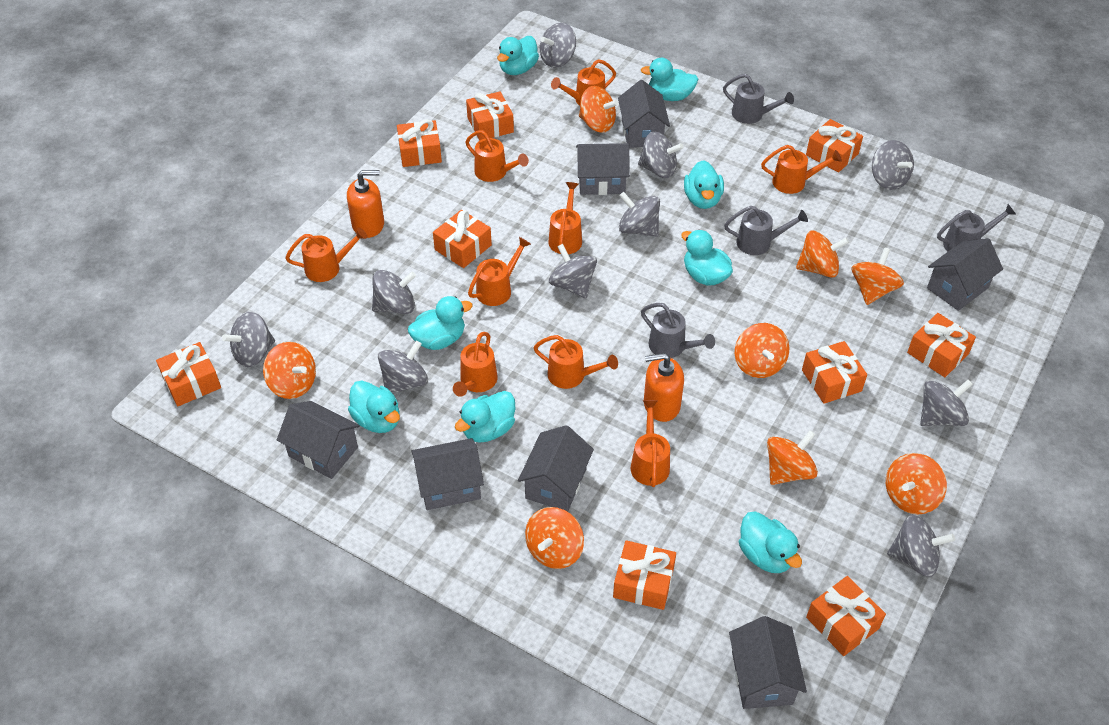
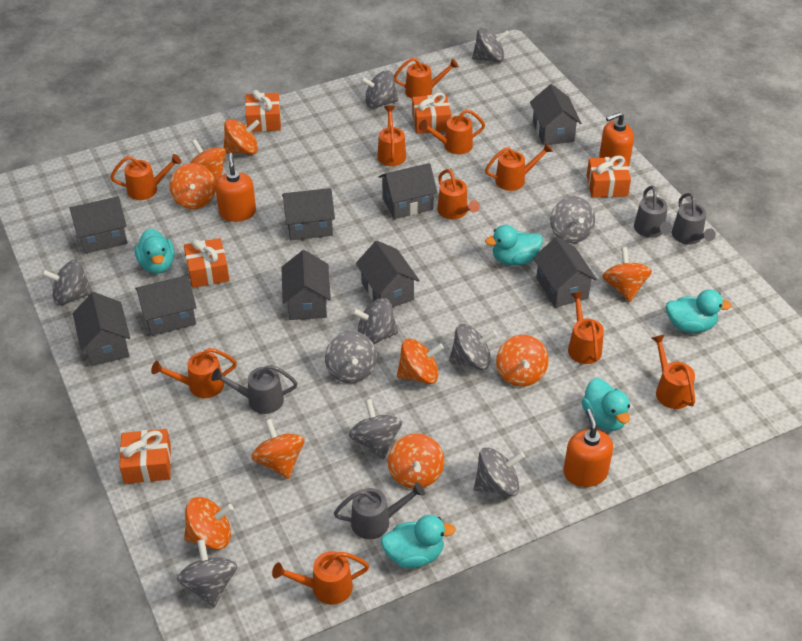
grey house: [277,401,360,479] [411,438,484,510] [518,425,594,512] [576,143,630,195] [618,80,670,148] [729,616,807,709] [927,238,1003,311] = 7 -> [70,196,127,254] [73,292,130,366] [135,276,197,336] [281,250,331,320] [282,188,335,240] [356,241,420,308] [379,163,438,219] [530,84,581,146] [533,237,597,308] = 9
orange gift: [156,342,221,406] [397,119,442,167] [433,210,492,268] [466,91,514,141] [613,540,676,610] [802,341,867,404] [806,119,863,172] [806,576,886,656] [907,313,976,377] = 9 -> [120,429,171,484] [184,238,229,288] [245,90,281,132] [412,93,451,134] [587,155,631,198] = 5
orange soap dispenser: [347,170,384,238] [644,353,684,422] = 2 -> [215,153,256,222] [563,409,613,487] [599,112,634,167] = 3
orange spinning top: [263,342,316,399] [525,507,584,569] [579,86,618,133] [735,323,789,378] [767,430,818,485] [796,230,849,278] [851,247,904,305] [886,453,947,514] = 8 -> [170,163,216,209] [184,497,234,550] [190,139,226,182] [224,119,260,155] [251,419,305,479] [388,434,444,489] [397,339,444,384] [496,335,549,387] [602,247,652,302] = 9
orange watering can: [285,227,367,282] [453,332,498,397] [465,130,529,182] [468,237,531,306] [533,335,618,389] [548,182,582,254] [551,59,616,106] [631,400,670,487] [761,145,842,194] = 9 -> [110,154,182,200] [151,348,237,398] [272,551,369,605] [377,106,406,166] [394,58,459,99] [419,109,485,154] [437,169,480,219] [485,143,553,191] [568,292,604,364] [652,334,695,409] = 10
turquoise duck: [348,381,400,433] [408,296,473,350] [455,391,515,442] [497,36,539,75] [641,58,698,101] [681,230,733,285] [684,160,724,209] [739,511,802,573] = 8 -> [135,228,174,274] [381,515,456,568] [485,225,543,266] [582,378,630,431] [666,290,732,333] = 5

